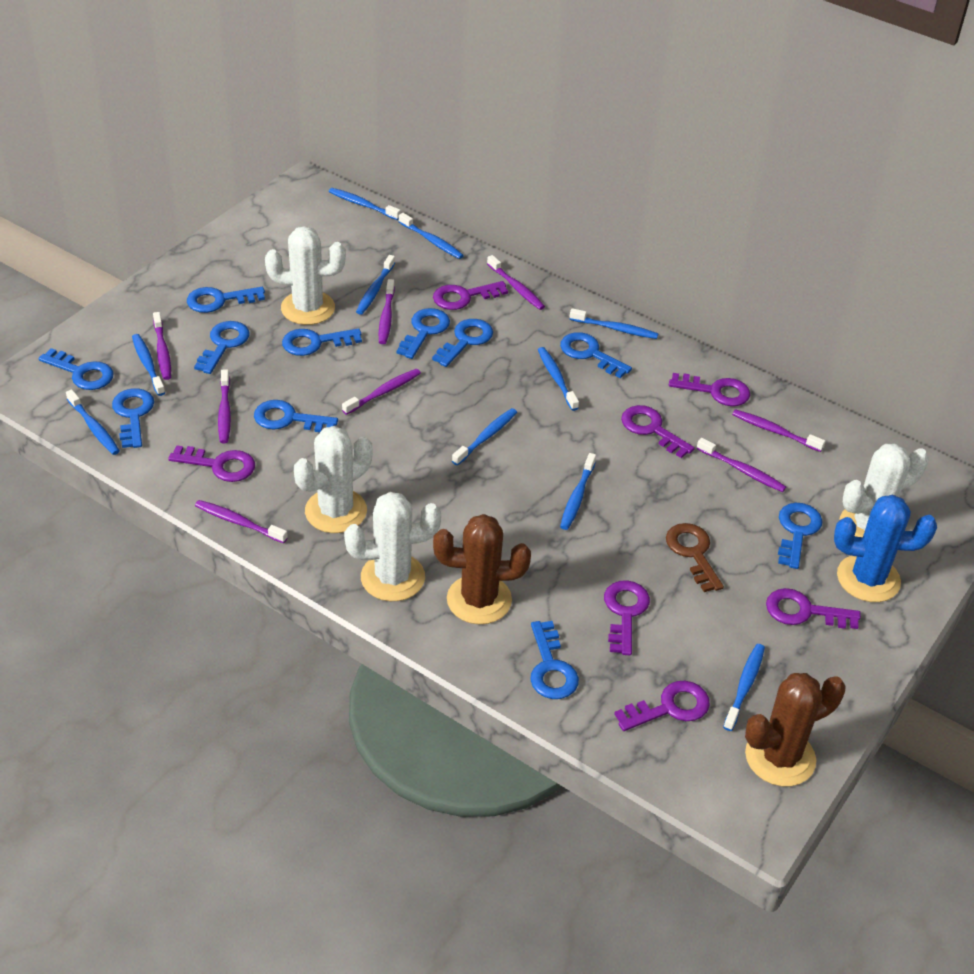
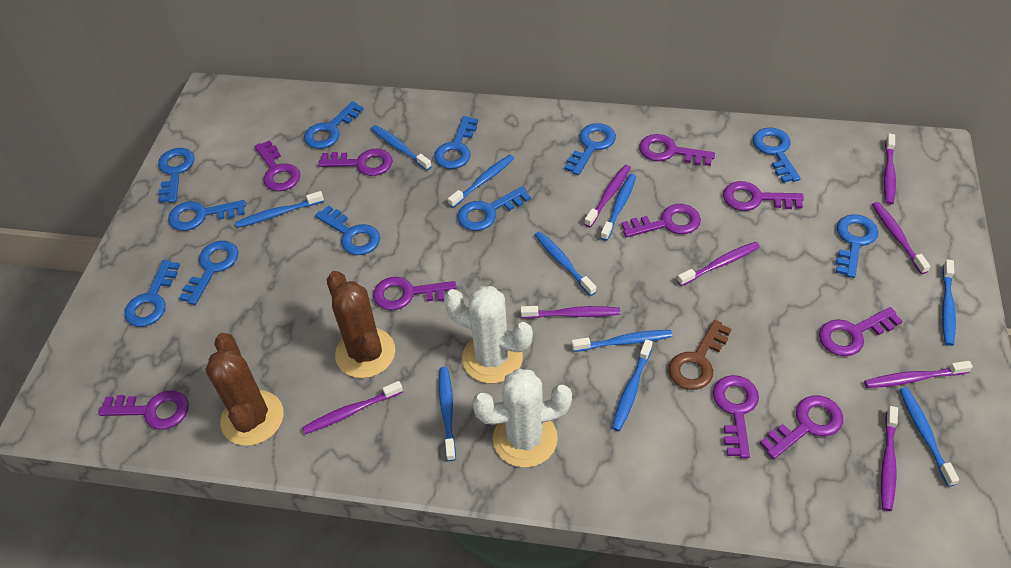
blue cactus: [834,495,937,602] = 1 -> none = 0
purple key: [168,445,255,482] [433,281,508,310] [604,580,650,655] [614,681,710,731] [621,405,695,458] [669,373,750,406] [766,588,861,629] = 7 -> [98,391,189,430] [254,140,300,191] [318,149,393,176] [373,277,456,310] [621,204,701,238] [639,134,715,166] [713,375,759,458] [723,181,804,211] [760,396,843,459] [819,307,902,356] = 10
white cactus: [265,226,346,325] [294,426,372,533] [344,492,441,601] [839,444,929,537] = 4 -> [444,286,533,383] [472,368,572,468] = 2

